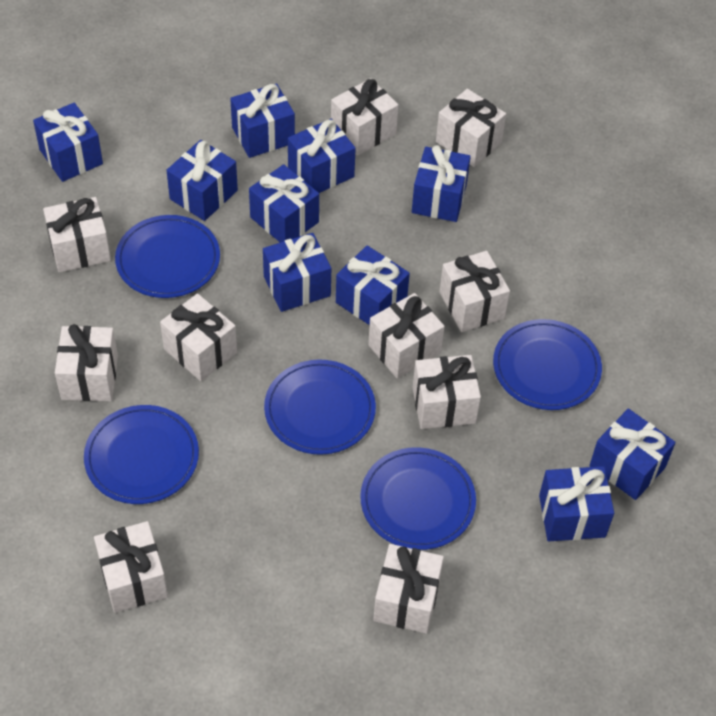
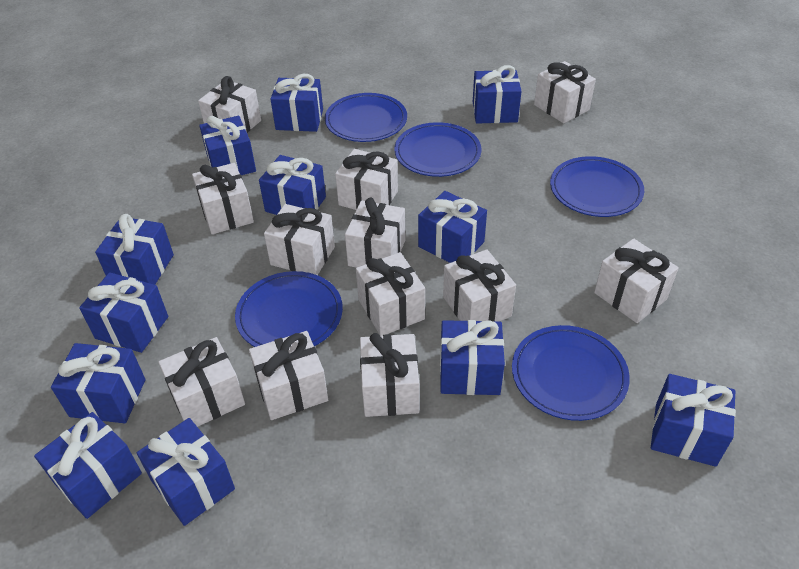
blue gift: [33,103,103,182] [166,140,238,221] [230,84,295,158] [249,164,319,243] [263,233,331,312] [288,119,356,193] [336,245,410,325] [412,145,471,222] [539,466,614,541] [589,408,676,500] = 10 -> [34,412,142,519] [51,343,146,423] [79,272,168,353] [95,214,174,285] [137,418,235,526] [199,116,256,175] [259,155,326,215] [271,74,323,132] [418,191,487,263] [440,320,505,395] [473,65,522,123] [651,374,736,467] = 12
white gift: [43,197,111,272] [55,324,118,401] [94,521,168,613] [160,293,237,381] [331,78,398,156] [368,293,445,378] [373,544,444,634] [412,355,481,429] [436,89,506,167] [439,251,510,332] = 10 -> [158,337,245,427] [192,163,254,234] [198,76,261,133] [249,331,328,420] [264,204,335,275] [335,149,398,210] [345,198,406,268] [356,252,425,336] [360,333,419,417] [443,249,516,321] [534,61,596,123] [594,239,679,323] = 12

